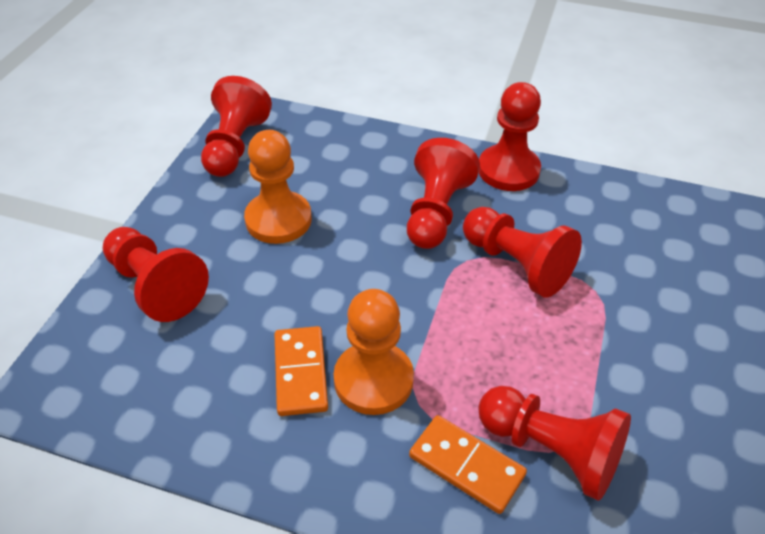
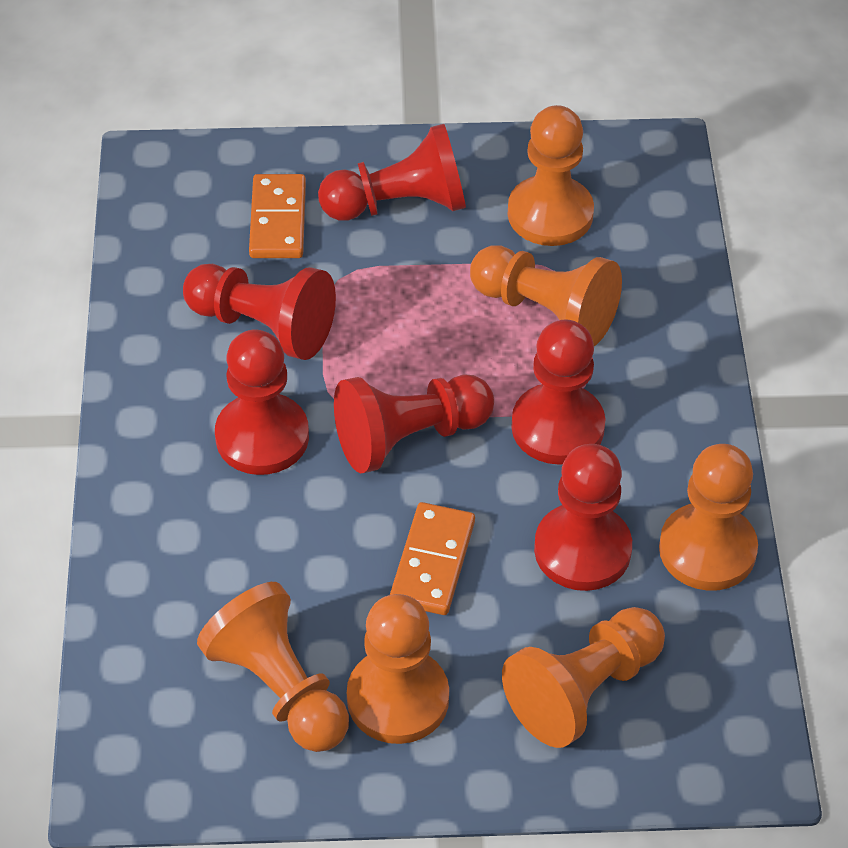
orange pawn: [244,130,312,244] [334,289,414,415] = 2 -> [197,582,349,752] [347,594,449,744] [470,245,622,346] [502,607,665,748] [507,105,594,246] [659,444,758,591] = 6

